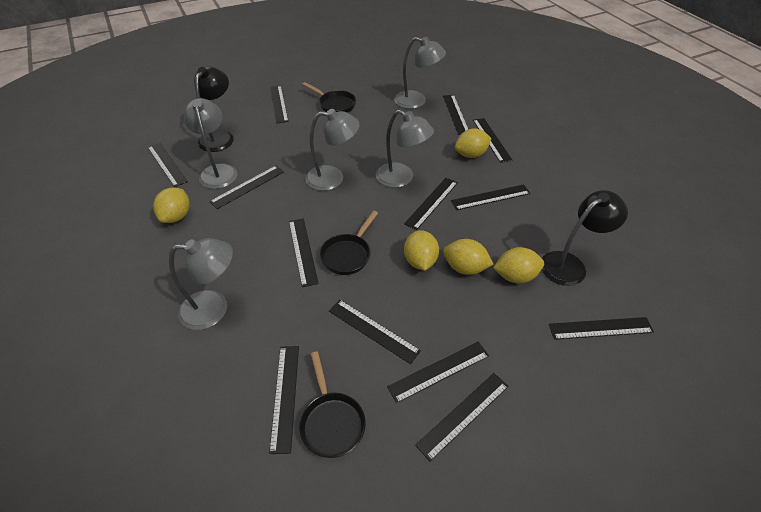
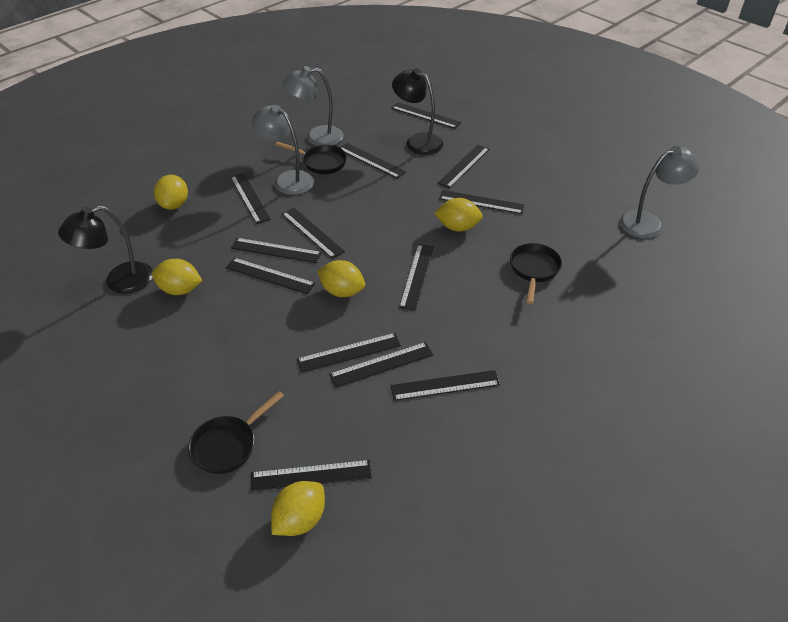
grey lamp: [169,238,233,330] [184,98,238,189] [305,109,360,191] [376,110,434,188] [394,37,446,109] = 5 -> [252,105,314,195] [282,66,343,146] [619,146,700,238] = 3

